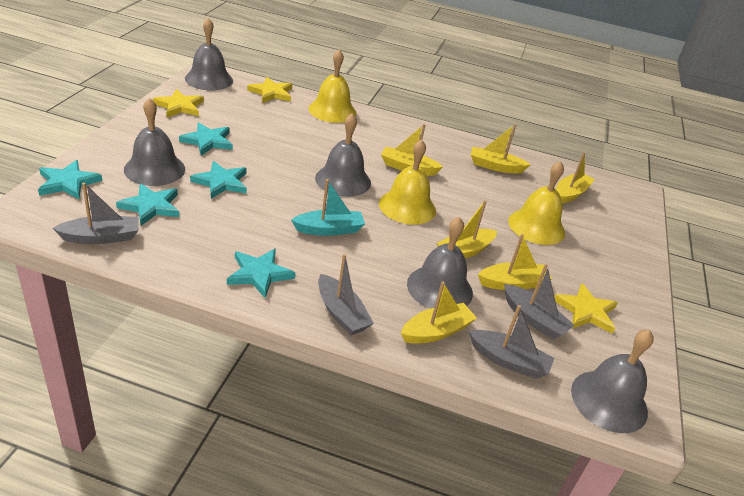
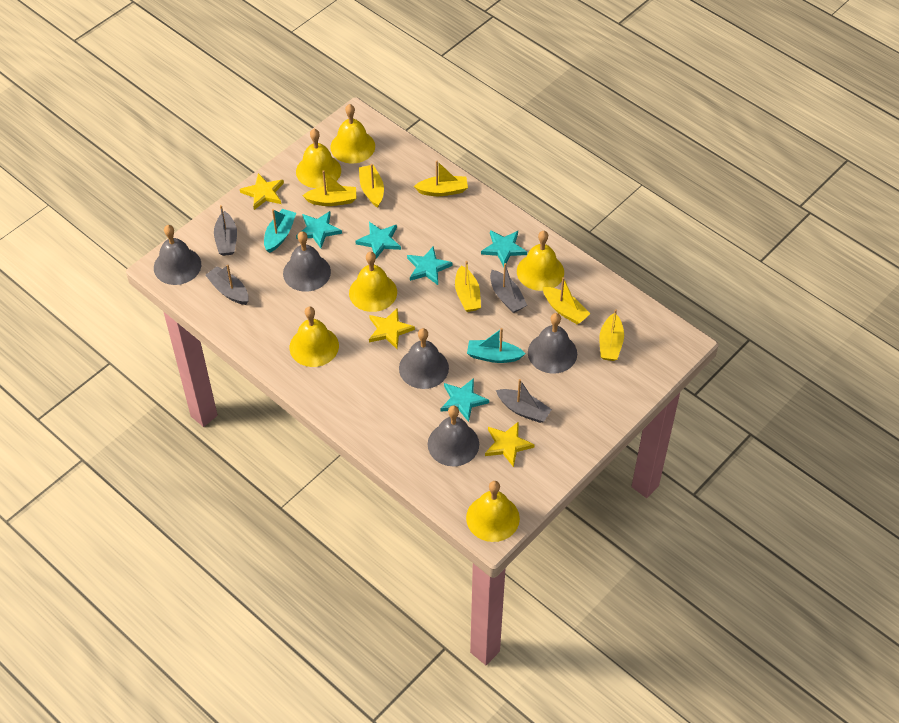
turquoise boat: [291,179,365,236] = 1 -> [264,209,296,253] [467,328,526,363] = 2
yellow bell: [308,49,357,123] [379,139,436,225] [508,161,565,245] = 3 -> [290,306,339,367] [296,129,341,188] [331,104,375,164] [349,252,397,312] [466,481,520,542] [517,231,564,291] = 6

